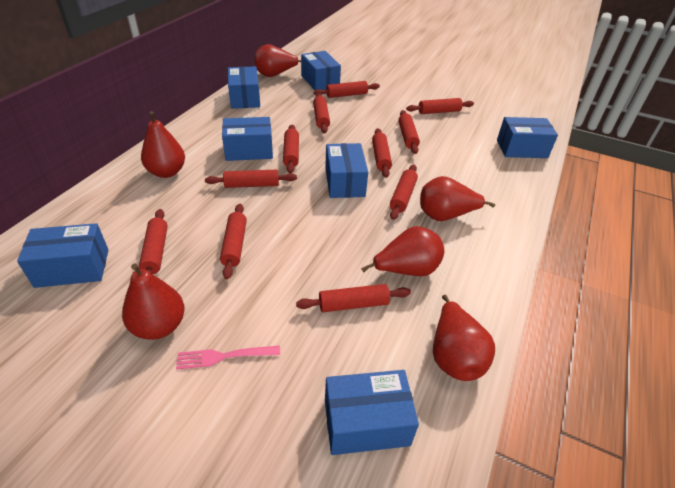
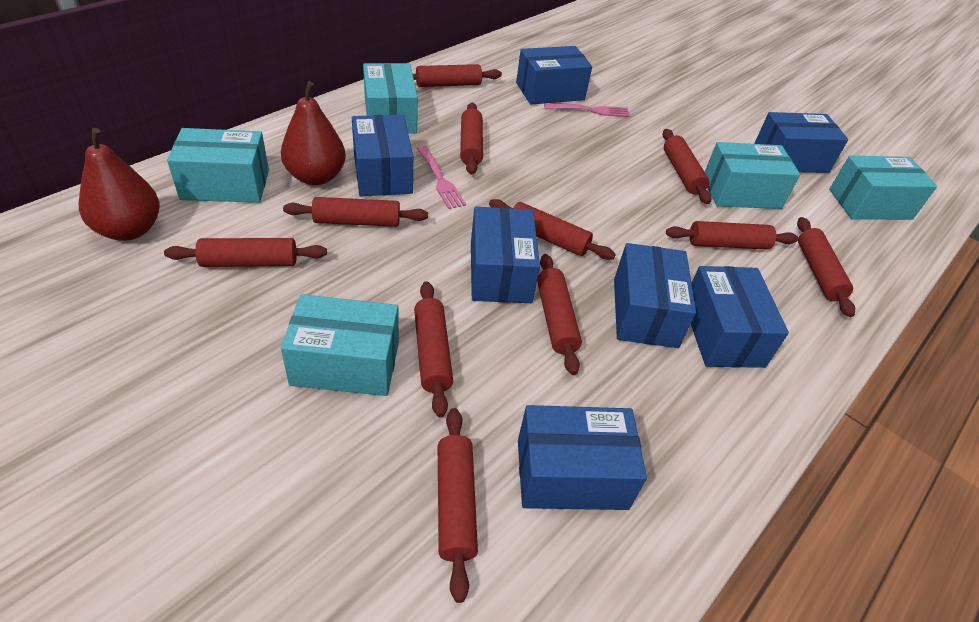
pink fork: [176,346,280,370] = 1 -> [417,146,466,209] [544,104,630,117] = 2
red pear: [122,263,185,340] [141,111,185,178] [255,44,301,77] [361,226,444,276] [420,176,495,221] [433,295,495,381] = 6 -> [79,128,159,241] [281,81,346,185] = 2
turquoise box: none = 0 -> [167,128,269,203] [281,294,399,396] [363,63,418,134] [705,142,800,209] [829,156,937,220] = 5

